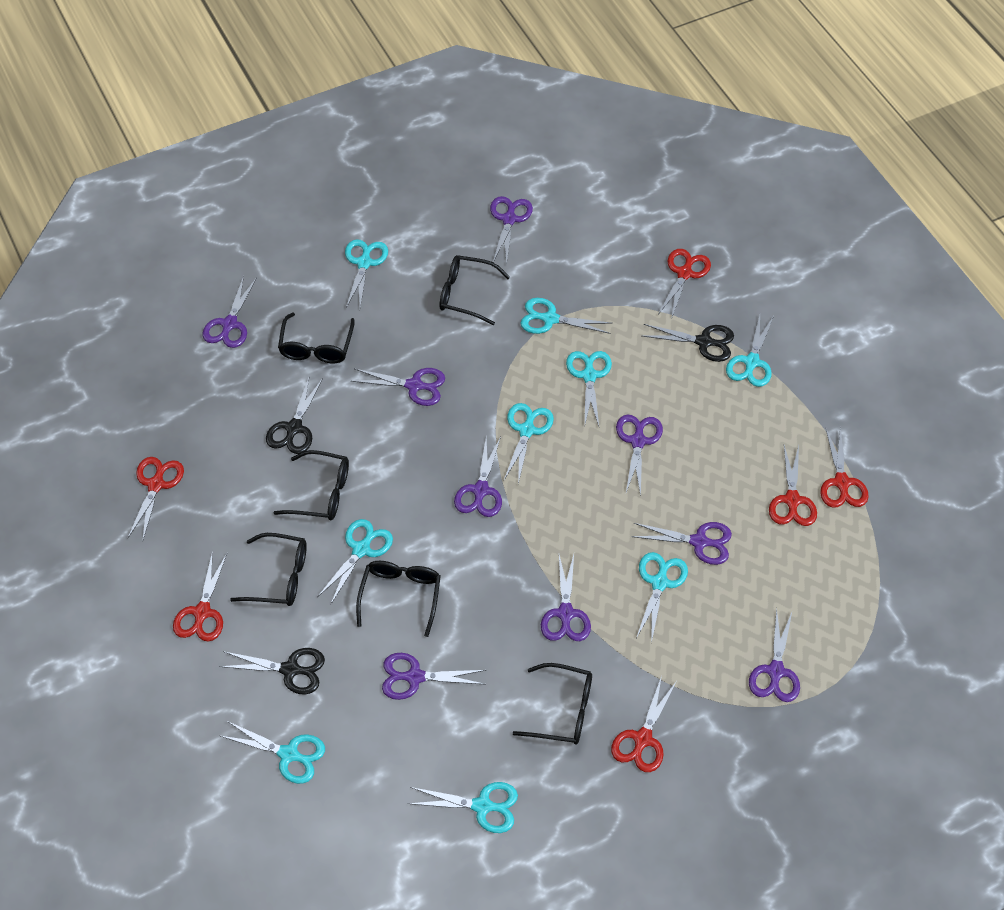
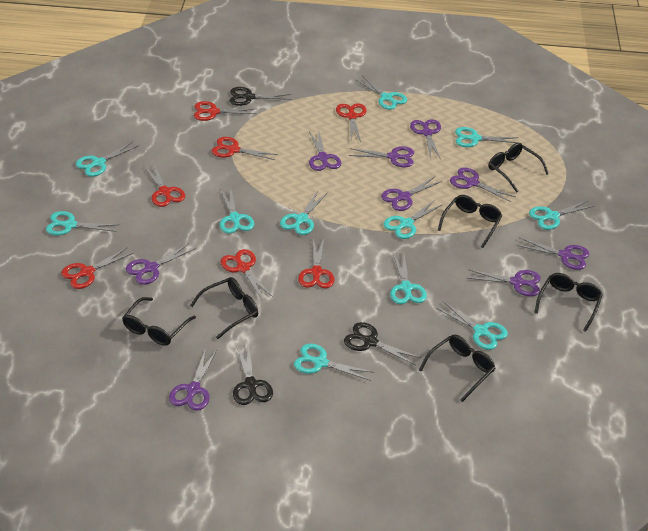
red scissors: [128,457,184,540] [173,551,227,641] [611,676,677,772] [659,249,711,319] [769,445,817,526] [820,426,869,508] = 6 -> [61,247,133,289] [144,163,185,207] [194,101,257,121] [212,137,278,160] [220,249,273,299] [298,238,335,288] [336,103,367,142] = 7
turquoise scissors: [221,721,325,784] [318,519,393,604] [345,239,388,308] [408,782,518,833] [504,403,554,484] [521,298,613,334] [566,351,612,426] [636,552,688,643] [726,315,774,387] = 9 -> [46,211,119,235] [76,142,139,177] [220,186,254,234] [280,191,328,235] [294,344,374,381] [356,76,407,110] [383,200,443,239] [390,254,427,304] [436,301,508,350] [455,127,518,147] [529,200,594,230] = 11

